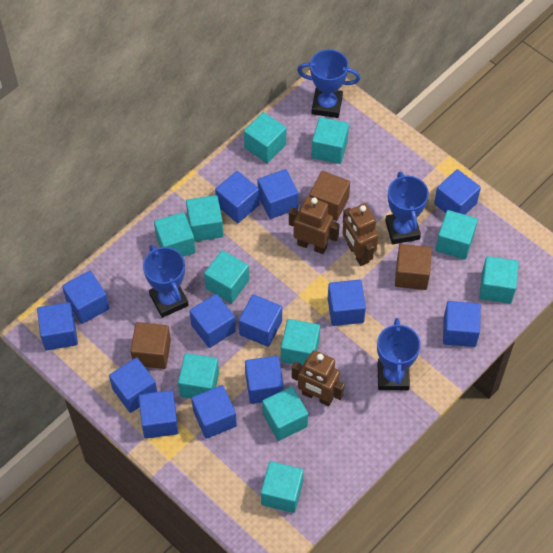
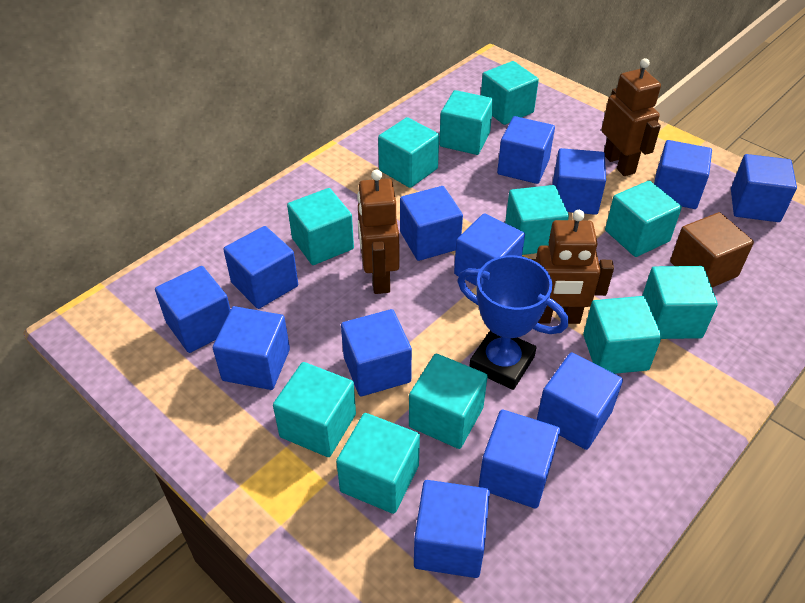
blue trophy: [143,244,189,318] [297,49,360,118] [377,318,421,390] [385,172,429,244] = 4 -> [457,255,568,390] = 1
brown cube: [130,322,171,369] [309,171,350,221] [395,244,432,290] = 3 -> [670,212,754,288] = 1

